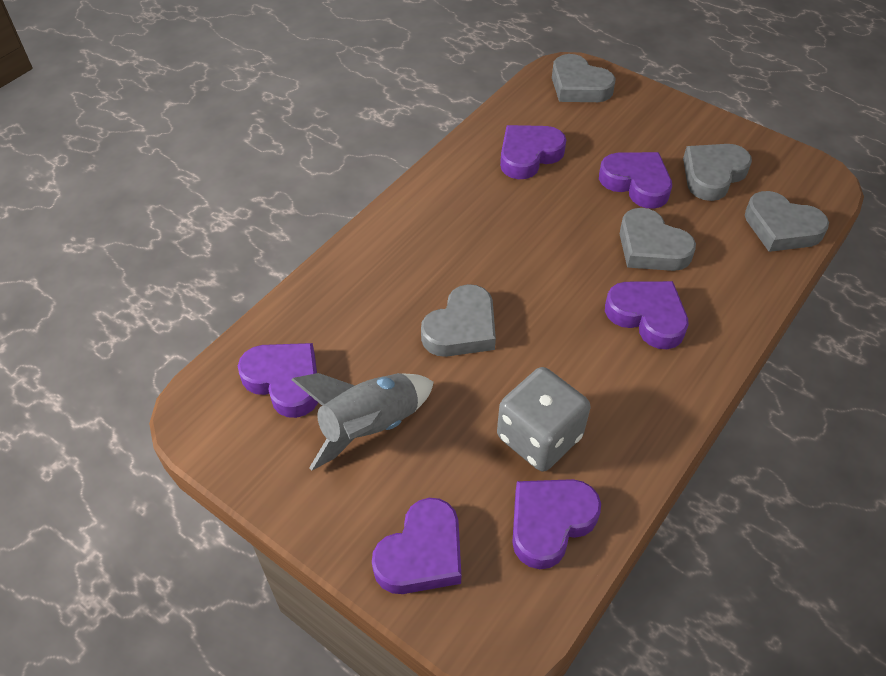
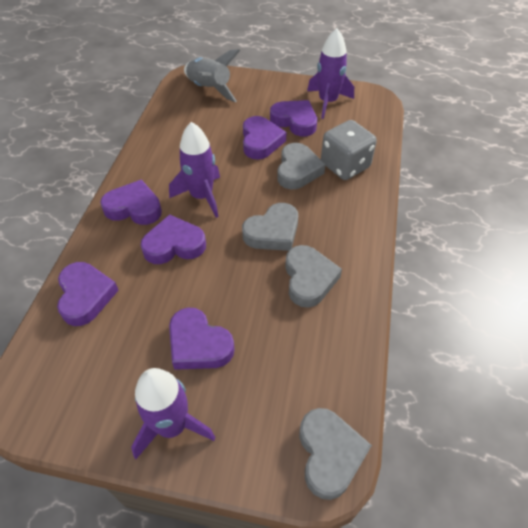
grey heart: [421,284,496,357] [552,54,616,102] [620,208,696,271] [683,144,752,201] [745,191,829,252] = 5 -> [242,203,298,251] [277,143,325,189] [285,245,342,308] [299,408,372,500] = 4
purple rocket: none = 0 -> [131,368,215,459] [169,122,220,218] [307,28,354,119] = 3

